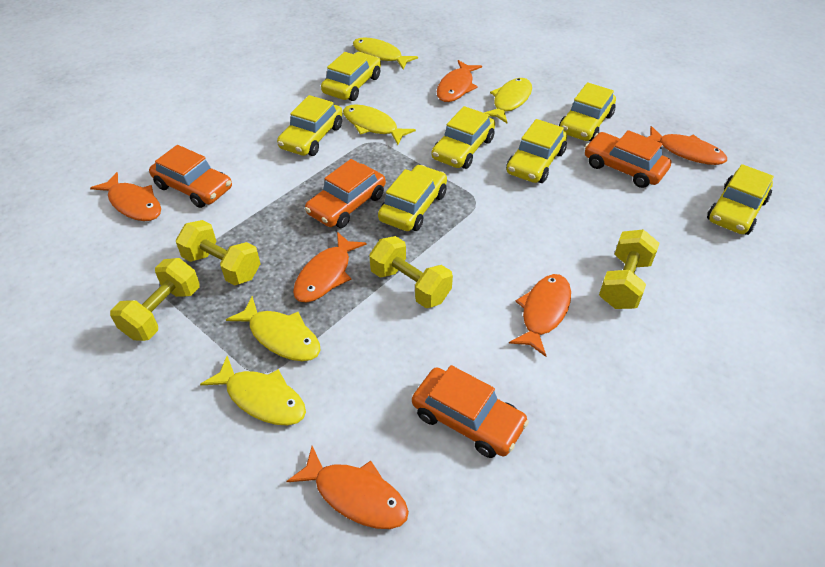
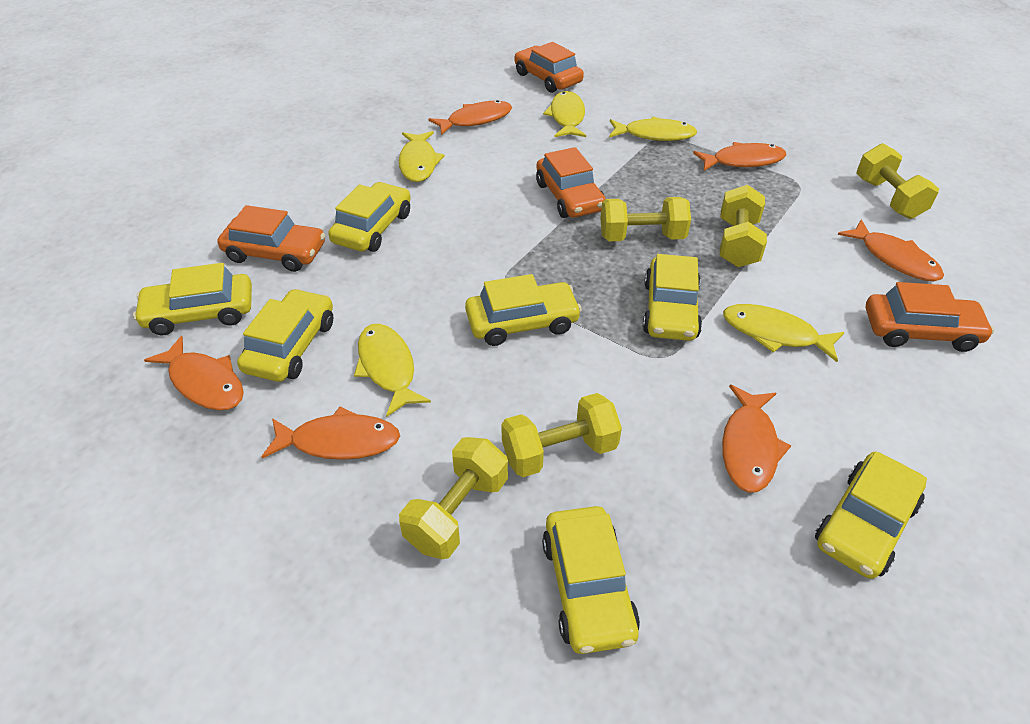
yellow dumbbell: [110,258,200,341] [176,220,260,285] [369,236,453,308] [599,229,660,309] = 4 -> [399,437,508,559] [501,393,622,477] [601,197,691,241] [720,185,767,267] [856,143,939,219] = 5

